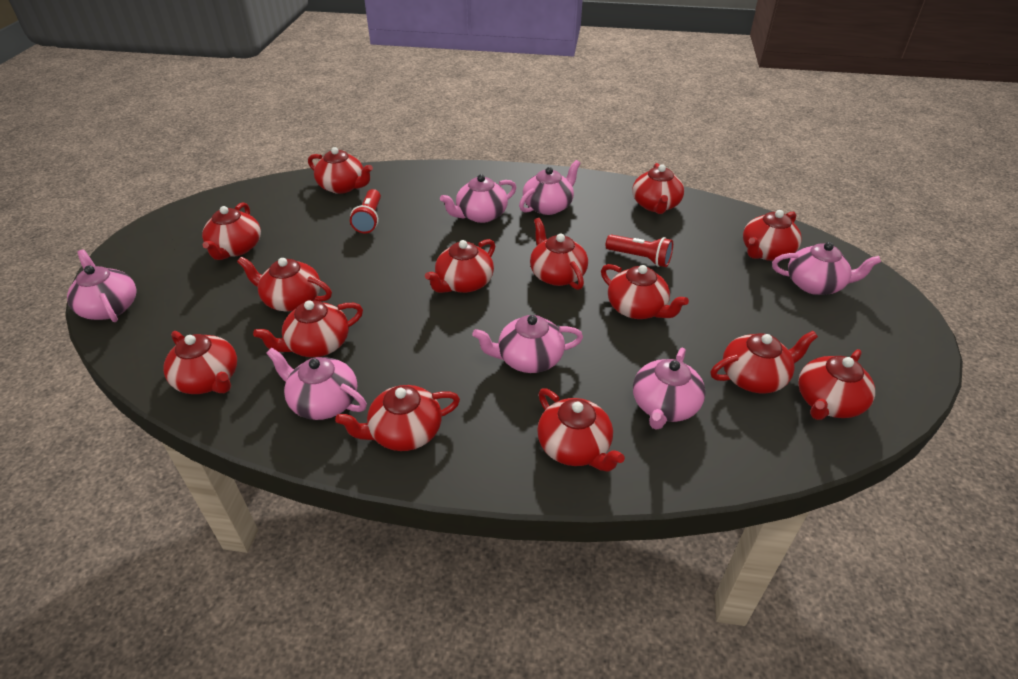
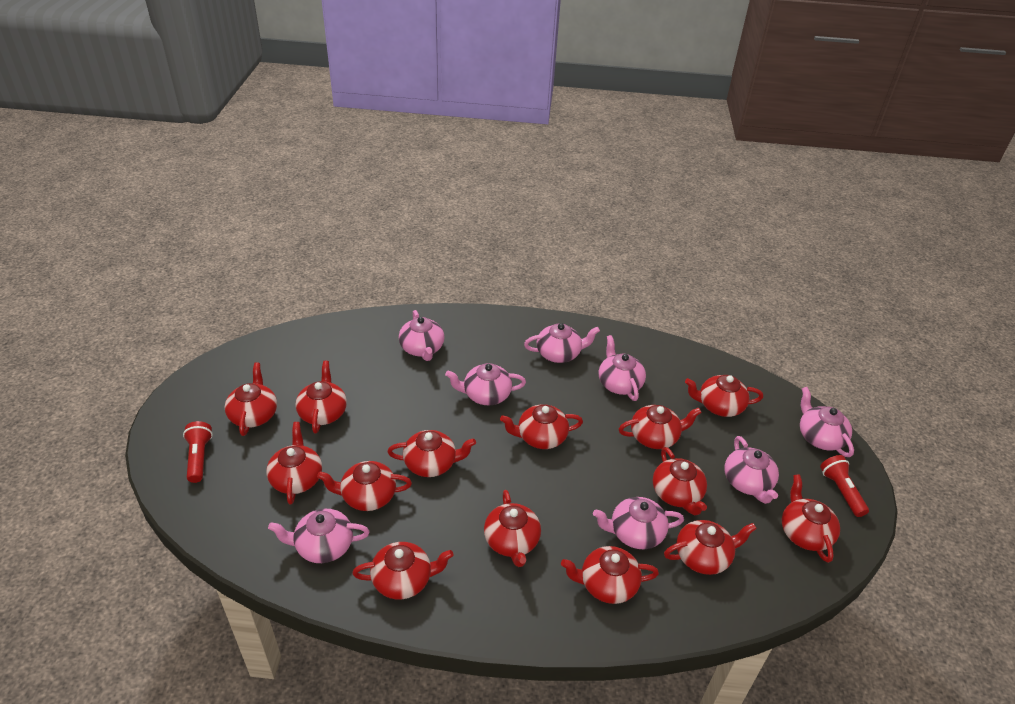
pink teapot: [67,250,136,322] [266,348,367,420] [440,174,516,223] [472,315,583,373] [519,160,580,215] [633,348,706,430] [772,242,881,295] = 7 -> [268,508,370,563] [399,310,445,361] [445,363,526,405] [524,323,600,363] [593,497,684,549] [599,335,646,401] [724,436,779,504] [800,387,854,457] = 8

